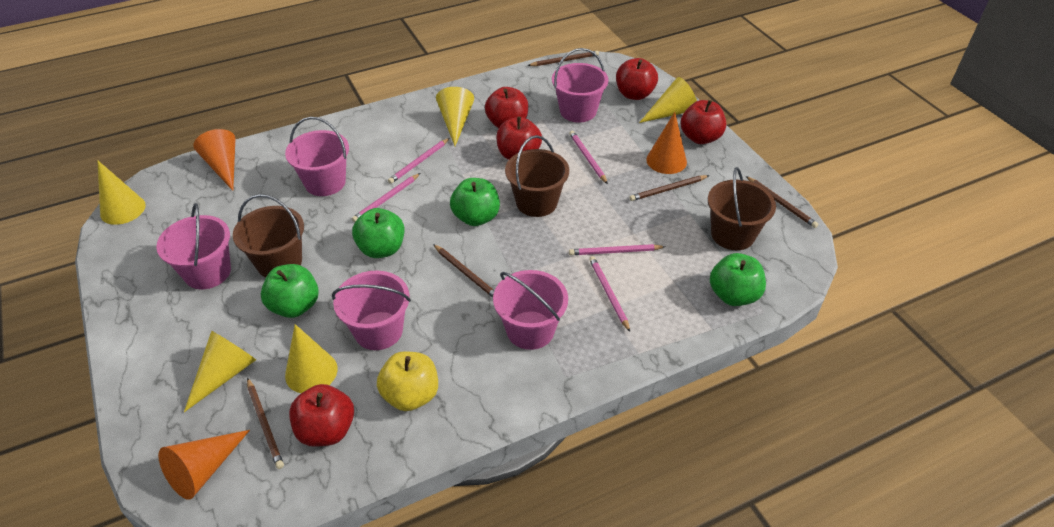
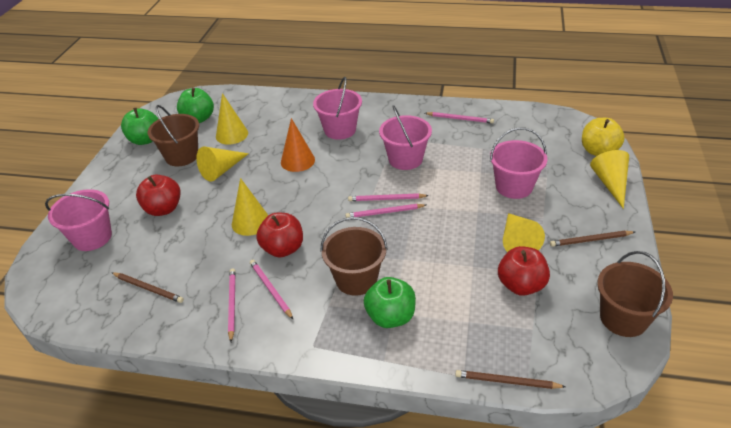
brown pencil: [247,378,284,469] [433,244,495,298] [527,51,599,66] [629,175,709,201] [746,176,818,228] = 5 -> [111,272,184,303] [455,370,566,389] [550,231,635,247] = 3
green apple: [261,264,319,318] [352,208,405,258] [450,178,500,226] [710,253,766,306] = 4 -> [121,108,158,145] [177,88,214,123] [364,277,416,328] = 3
orange cone: [158,430,250,500] [193,129,235,191] [646,112,687,174] = 3 -> [281,118,315,172] = 1
pink bucket: [156,203,231,289] [285,117,349,196] [332,271,411,350] [493,270,568,350] [552,48,608,122] = 5 -> [45,189,112,251] [313,77,362,140] [379,105,432,170] [490,127,547,199] = 4
red apple: [289,384,354,447] [485,87,528,128] [496,117,542,160] [616,58,658,100] [681,100,726,144] = 5 -> [136,175,181,216] [256,213,303,258] [498,246,550,296] = 3

